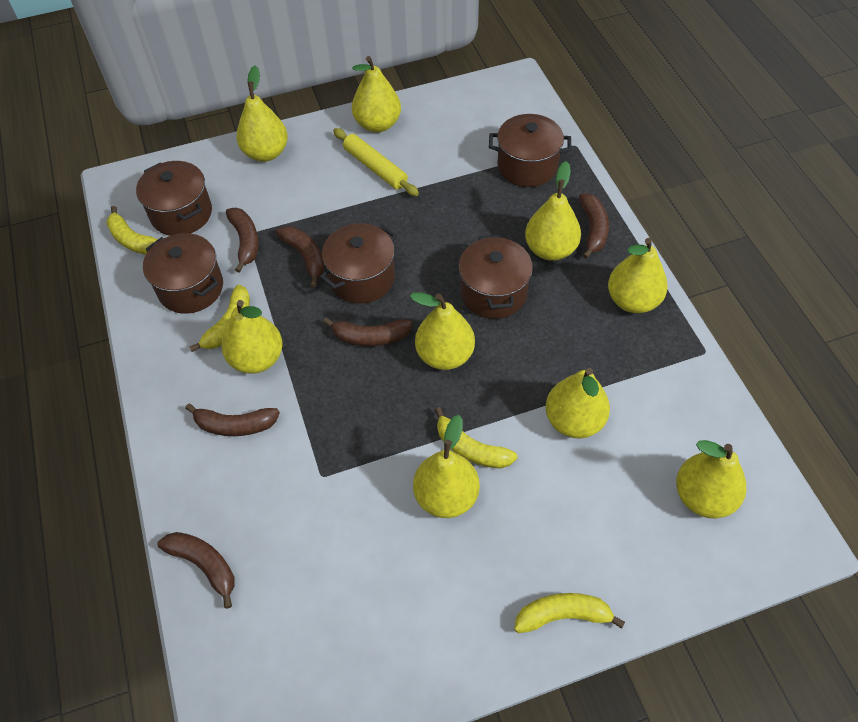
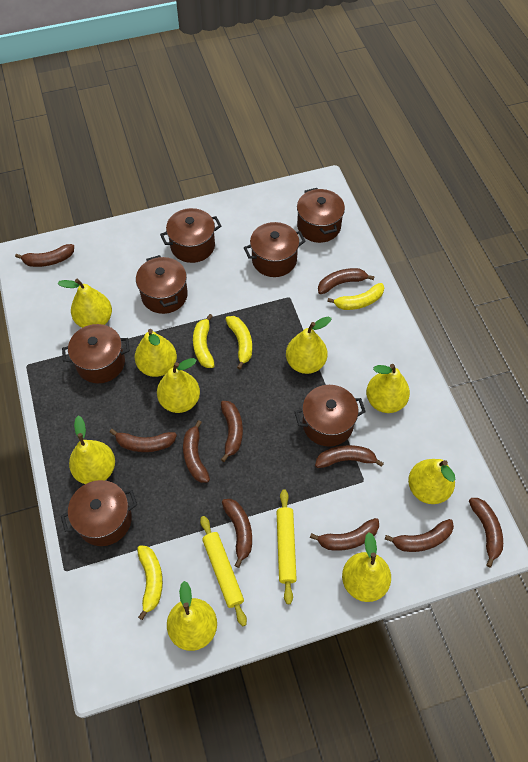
brown banana: [158,532,234,609] [185,404,280,436] [226,208,259,273] [276,226,325,287] [323,318,413,346] [579,193,609,259] = 6 -> [15,244,74,267] [110,429,177,452] [183,420,210,483] [221,401,243,462] [222,499,252,568] [310,518,379,551] [315,445,384,468] [318,268,375,294] [385,519,454,552] [469,498,503,567] = 10
brown pot: [136,161,212,236] [143,233,223,314] [320,223,397,304] [459,235,533,319] [489,114,571,187] = 5 -> [61,480,137,546] [62,324,130,383] [136,255,188,314] [160,208,221,263] [244,222,306,277] [295,385,365,447] [297,188,345,243] = 7
yellow rolling pin: [333,128,419,196] = 1 -> [200,516,247,626] [276,490,297,604] = 2

